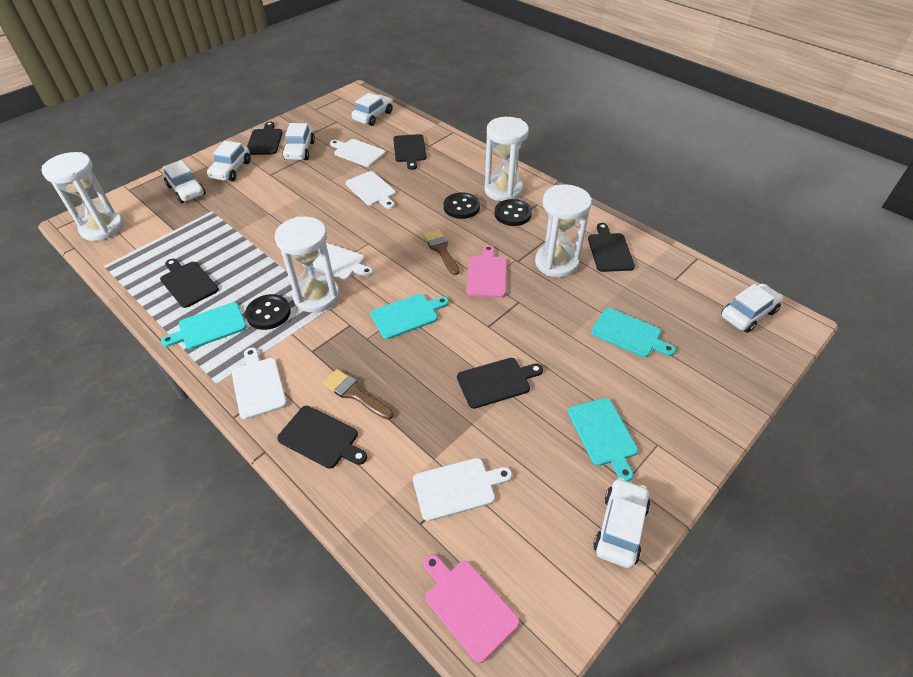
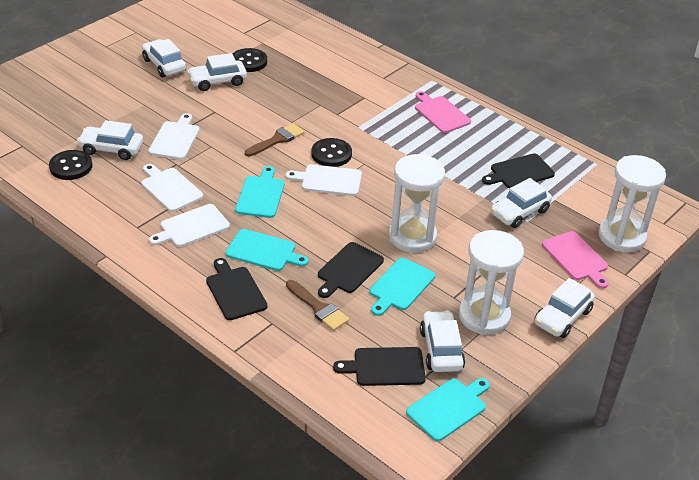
black cutting board: [160,259,219,308] [247,122,283,155] [277,406,367,469] [393,134,427,170] [457,358,543,409] [588,223,635,272] = 6 -> [206,258,268,320] [318,242,384,298] [333,347,426,386] [482,153,555,188] = 4
white cutting board: [232,347,287,419] [302,243,373,280] [330,139,386,167] [346,171,396,209] [413,458,512,521] = 5 -> [141,164,203,212] [148,113,199,160] [149,204,230,247] [286,164,362,196] = 4
white hourglass: [41,152,123,241] [275,216,340,313] [484,117,529,201] [535,184,592,277] = 4 -> [389,154,445,253] [459,230,524,335] [598,155,666,252] = 3

